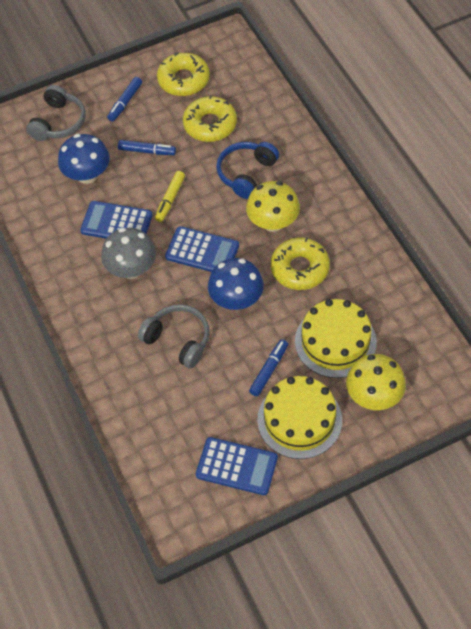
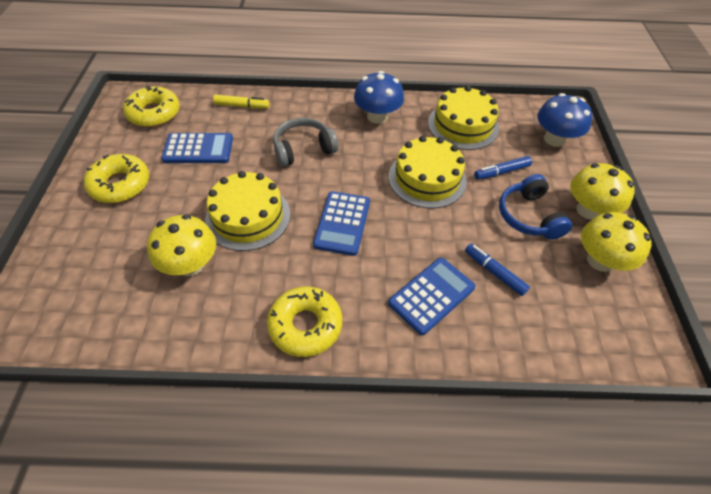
blue marker: [107,77,142,122] [118,140,176,155] [249,339,288,396] = 3 -> [465,244,530,296] [474,156,532,180] = 2
grey headphones: [26,85,86,141] [138,304,210,368] = 2 -> [273,118,338,167] = 1
grey mushroom: [101,228,156,279] = 1 -> none = 0
yellow cake: [257,376,342,459] [295,299,377,378] = 2 -> [205,171,290,251] [389,136,467,209] [428,86,499,150] = 3
yellow mushroom: [246,181,300,232] [346,354,406,410] = 2 -> [147,214,216,276] [570,163,635,220] [581,212,651,272] = 3

